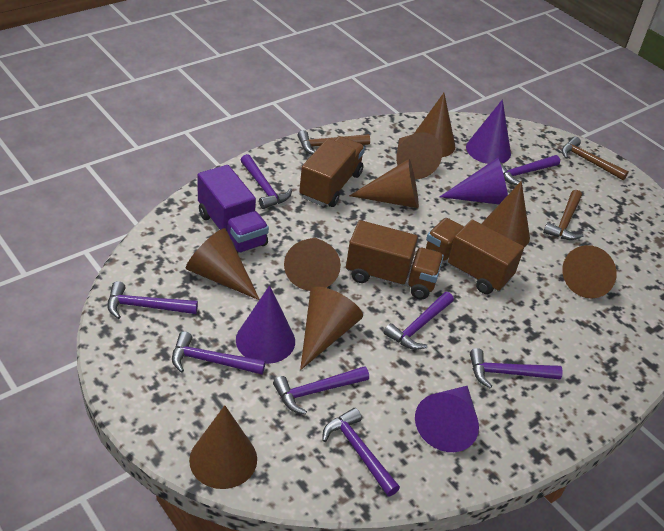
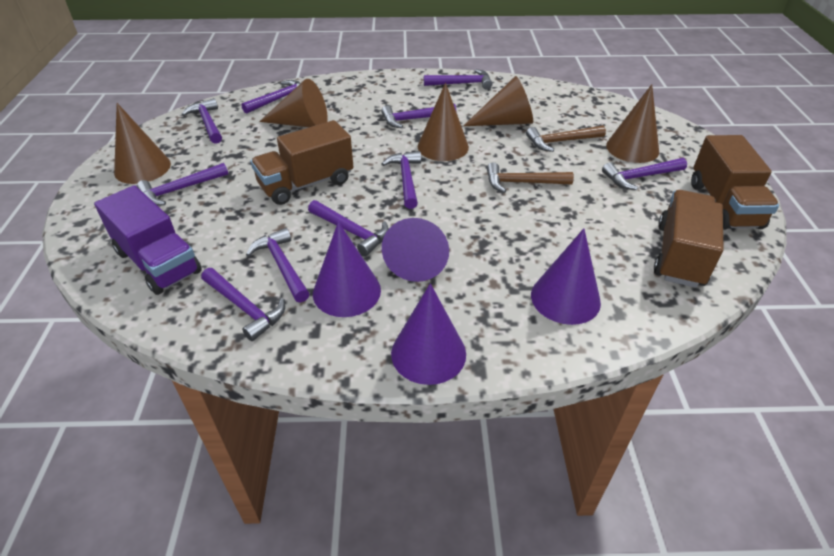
brown cone: [186,228,260,300] [189,405,257,489] [284,238,341,291] [300,287,363,370] [349,159,419,208] [396,132,442,179] [414,93,455,157] [482,181,530,247] [562,245,617,298] = 9 -> [114,103,171,184] [259,79,328,127] [418,83,469,161] [463,76,533,126] [606,84,659,163] = 5
brown hammer: [298,130,370,155] [543,190,583,240] [562,137,629,180] = 3 -> [487,162,574,193] [526,125,606,152] = 2
purple hammer: [107,281,198,319] [172,331,265,375] [241,154,292,209] [273,366,369,415] [322,408,400,497] [384,292,454,350] [470,348,563,388] [500,155,560,186] = 8 -> [137,163,228,206] [182,98,222,144] [201,268,285,341] [241,80,301,114] [246,228,310,303] [308,200,389,256] [381,104,456,128] [381,151,421,209] [424,69,493,89] [602,158,687,190] = 10

